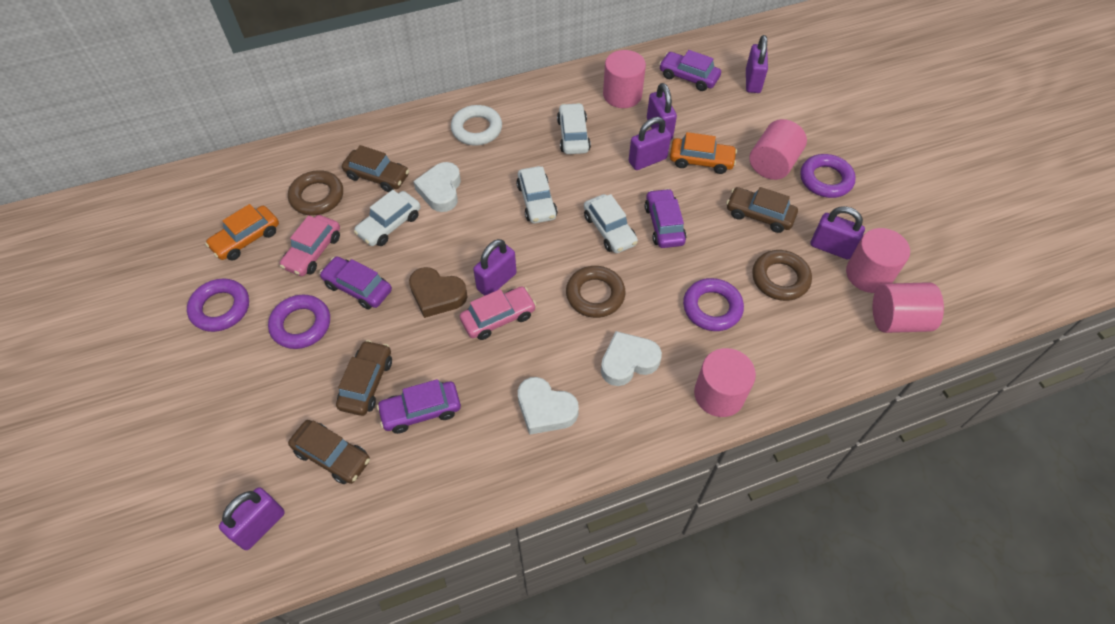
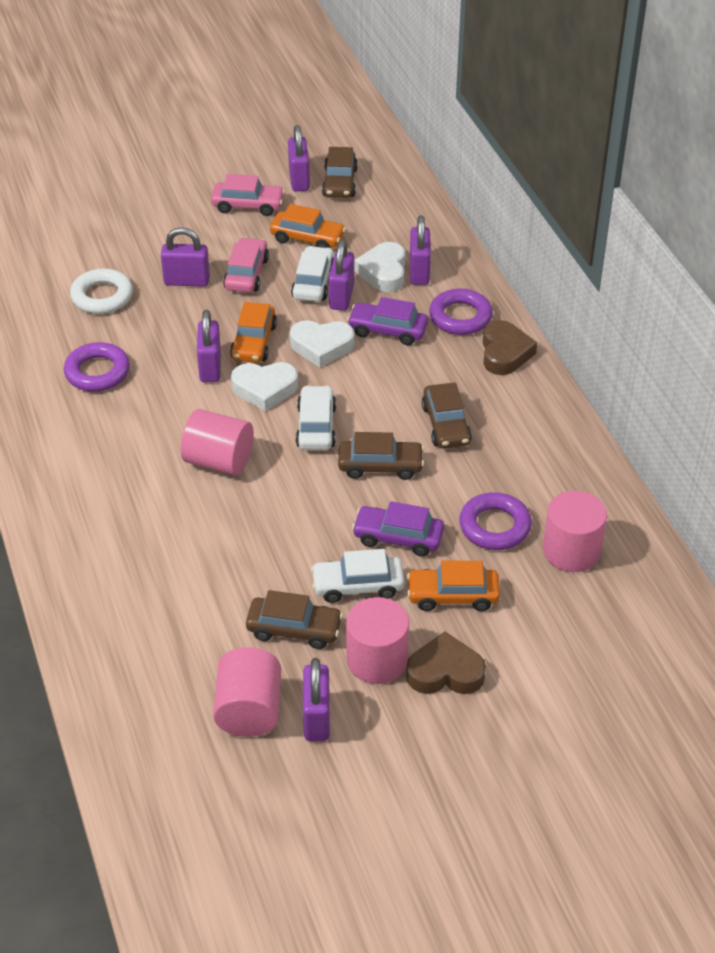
brown heart: [409,267,467,318] = 1 -> [406,632,486,694] [483,320,537,375] = 2
brown ring: [288,170,343,216] [566,266,626,318] [752,250,812,301] = 3 -> none = 0
orange car: [205,204,279,260] [670,132,737,174] = 2 -> [230,302,277,363] [270,204,346,248] [407,561,500,611] = 3
pink cylinder: [603,50,646,108] [694,348,756,417] [749,119,807,180] [846,228,910,293] [873,282,944,333] = 5 -> [181,409,254,475] [213,647,281,737] [346,597,409,684] [543,491,607,572] = 4
purple car: [319,257,392,309] [377,379,461,434] [645,188,686,248] [659,50,721,91] = 4 -> [347,297,428,345] [352,501,444,557] = 2
purple ring: [187,278,249,332] [268,295,330,349] [683,278,744,331] [800,154,856,198] = 4 -> [64,342,130,391] [429,288,493,335] [459,492,532,550] = 3
white car: [354,190,420,246] [516,166,558,223] [557,103,591,154] [584,194,638,253] = 4 -> [291,246,334,302] [296,385,336,450] [311,549,405,603] = 3

